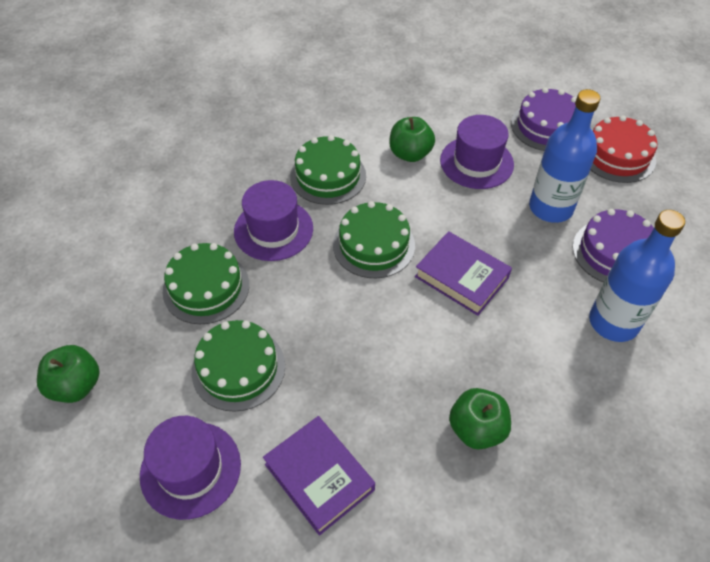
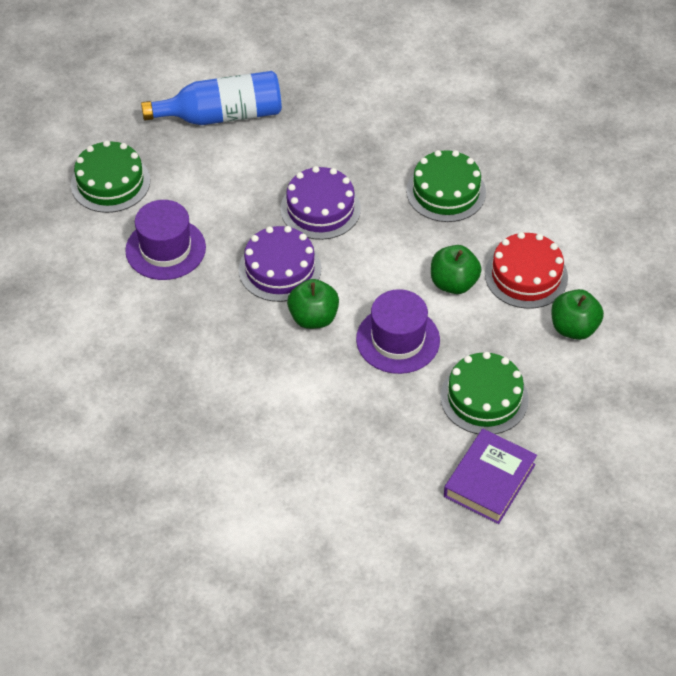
blue bottle: [529,89,600,223] [589,210,685,342] = 2 -> [141,71,282,125] = 1
green cake: [162,243,249,324] [192,320,285,412] [290,135,366,205] [333,201,415,278] = 4 -> [71,140,150,213] [406,150,486,222] [440,352,529,434] = 3
purple book: [263,416,375,536] [415,231,512,316] = 2 -> [444,429,537,524] = 1
purple hat: [140,416,241,520] [234,180,313,261] [440,115,514,189] = 3 -> [125,200,206,280] [356,289,440,374] = 2

